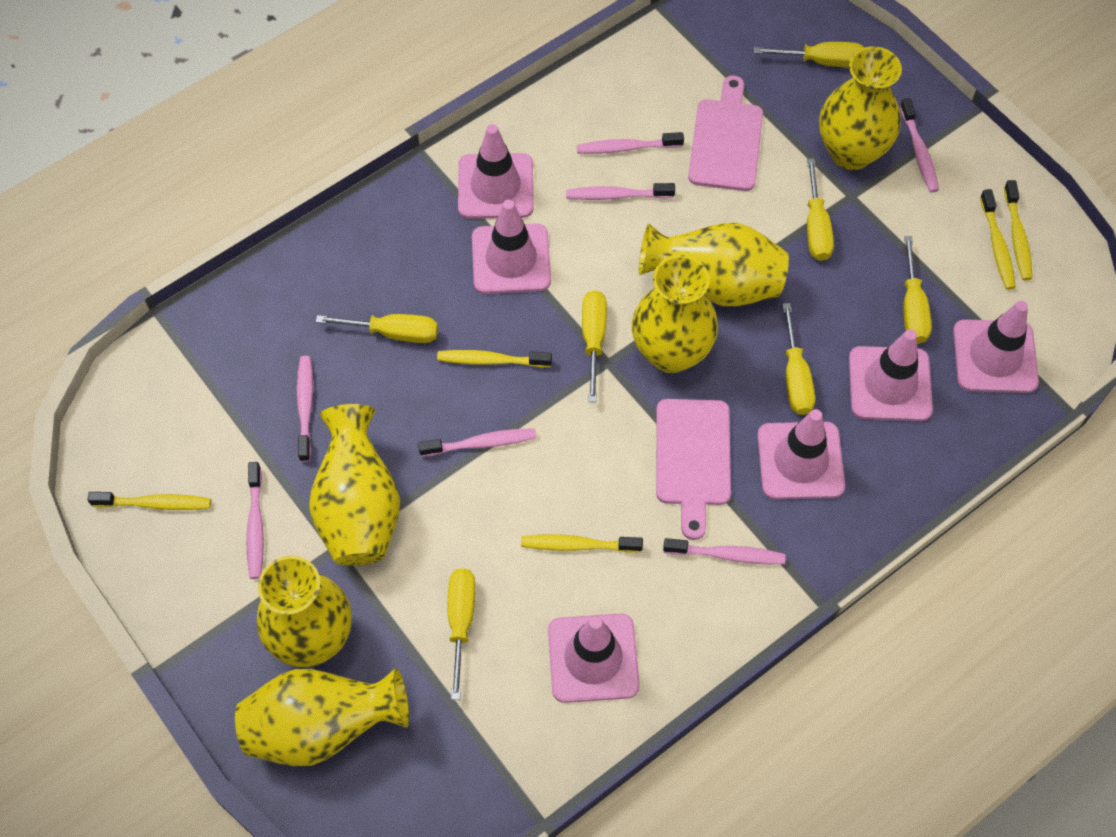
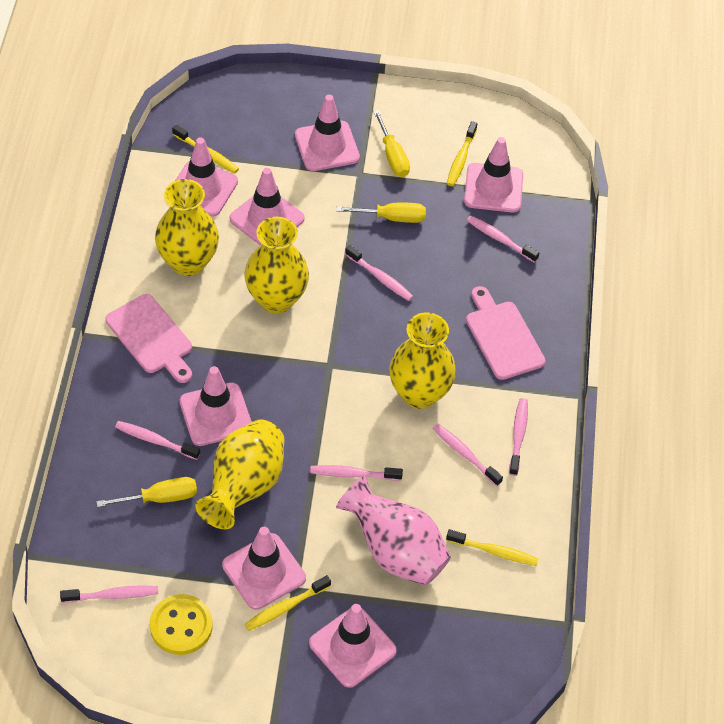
pink traffic cone: [458,124,534,219] [472,200,551,294] [548,613,640,703] [757,409,845,499] [849,329,933,421] [953,301,1039,393] = 6 -> [175,137,238,217] [180,366,252,446] [222,527,306,610] [229,168,305,245] [295,95,360,171] [309,604,397,688] [464,137,523,213] = 7
pink vase: none = 0 -> [336,476,451,586] = 1
yellow button: none = 0 -> [150,594,213,655] = 1
yellow screwdriver: [316,314,438,343] [448,568,476,700] [582,290,607,402] [754,42,864,68] [782,303,815,415] [807,158,834,261] [903,236,932,344] = 7 -> [96,477,197,507] [336,203,426,223] [373,110,410,177] = 3
yellow toothbrush: [87,492,211,510] [437,350,552,367] [521,534,643,553] [980,189,1016,290] [1004,180,1032,280] = 5 -> [172,125,239,173] [245,575,331,631] [446,529,539,566] [447,121,477,186] = 4
yellow vase: [235,668,409,766] [257,556,352,667] [309,404,400,565] [632,255,718,373] [639,223,789,307] [819,46,902,170] = 6 -> [155,179,219,276] [195,419,284,529] [244,217,309,313] [389,313,456,409] = 4

